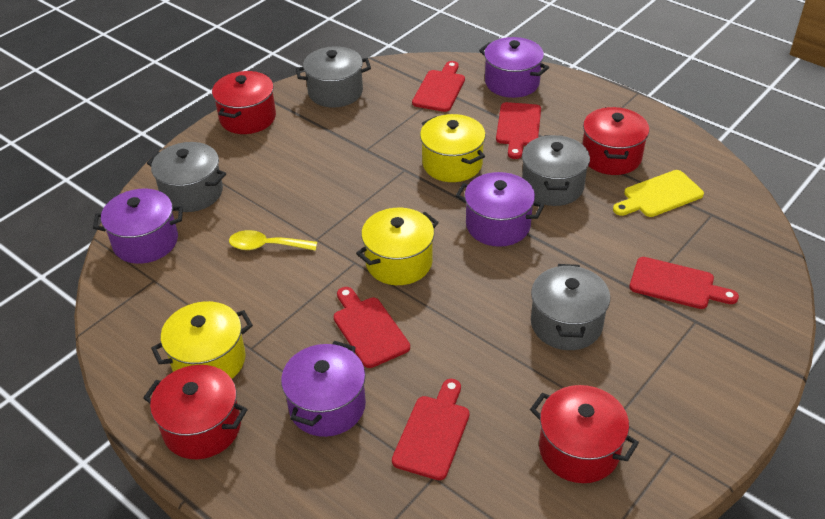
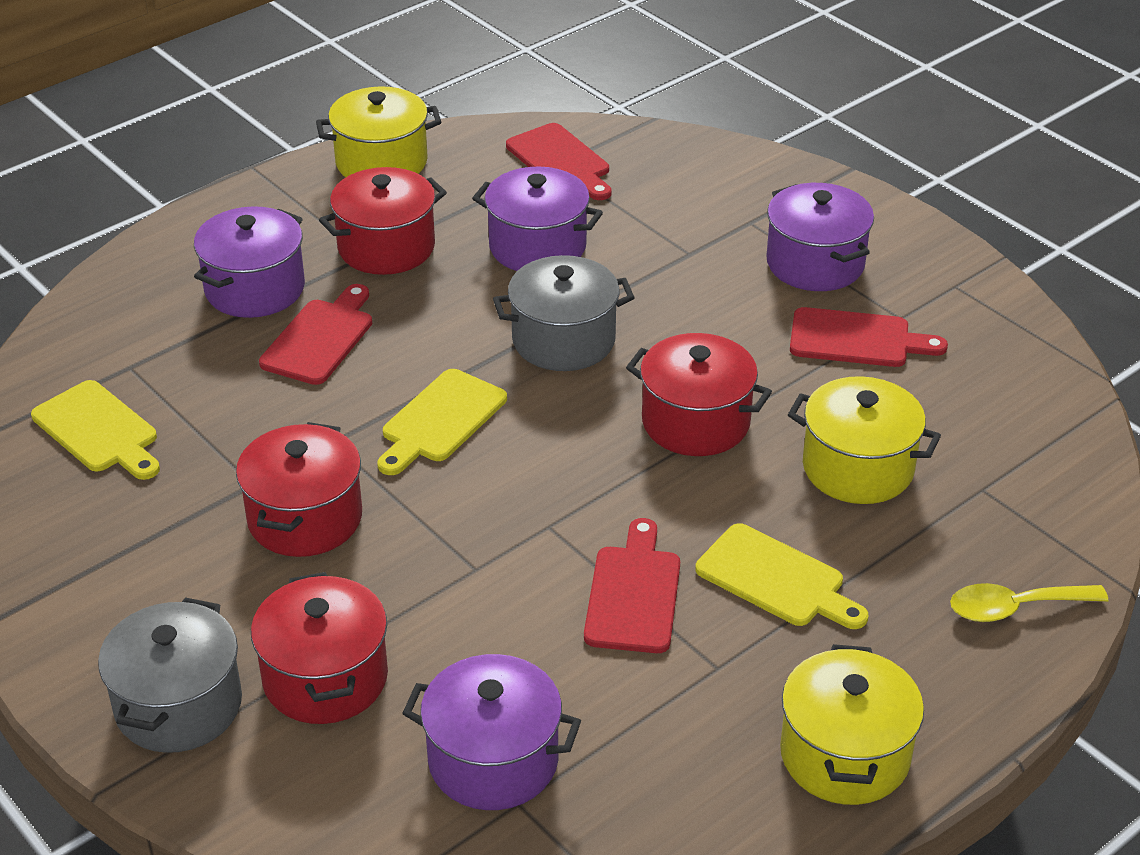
grey pot: [147,142,226,212] [296,46,371,108] [522,135,590,206] [531,264,610,350] = 4 -> [98,597,242,753] [493,255,635,371] = 2
red cutting board: [334,287,410,368] [392,379,469,480] [412,61,465,112] [496,102,541,159] [629,257,739,309] = 5 -> [259,284,372,385] [506,123,612,200] [584,518,680,653] [790,307,948,367] = 4
yellow cutting board: [613,170,704,217] = 1 -> [31,380,160,480] [377,369,507,475] [695,523,868,629] = 3

